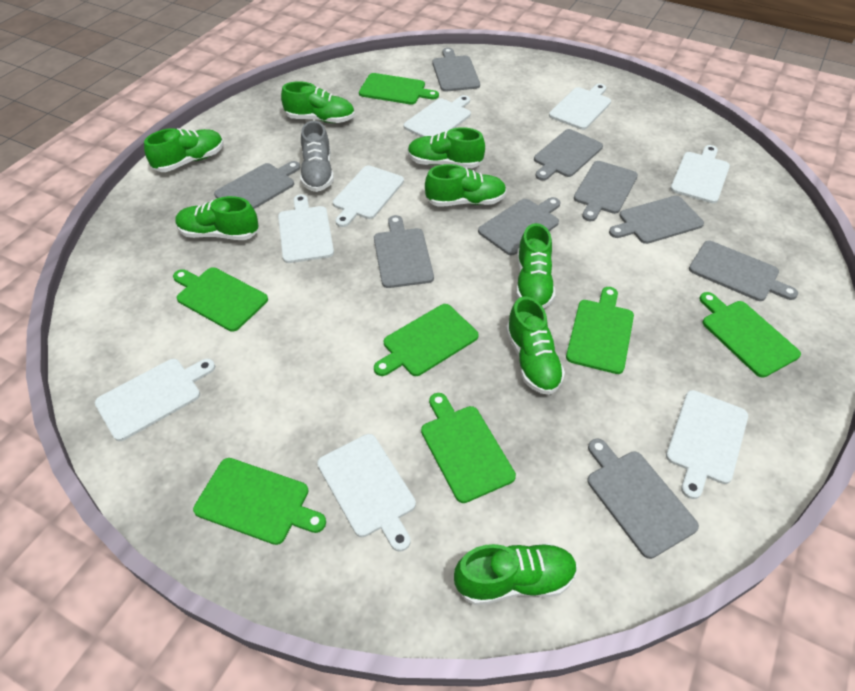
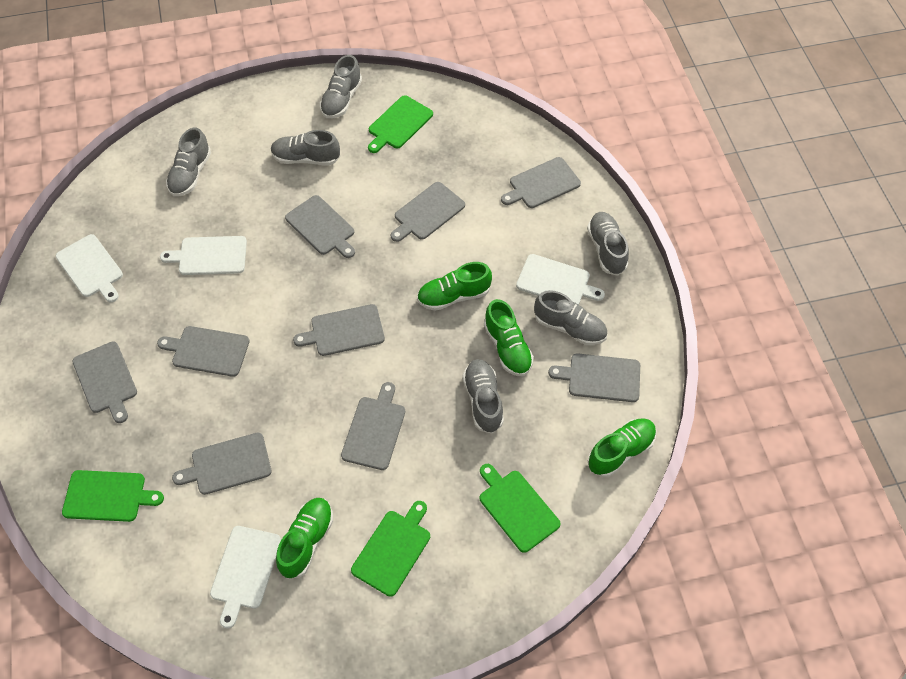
green cutting board: [173,267,268,332] [193,458,326,545] [359,73,439,105] [374,304,479,376] [421,393,516,503] [566,287,634,374] [699,292,801,378] = 7 -> [62,470,164,522] [351,501,430,597] [368,95,433,153] [480,464,561,553] = 4
green shoe: [144,128,224,172] [175,196,259,240] [281,81,355,123] [408,127,485,168] [425,164,507,207] [454,543,577,605] [506,297,565,395] [516,223,555,308] = 8 -> [276,498,333,579] [417,262,492,311] [484,299,534,376] [588,418,656,477] = 4
grey shoe: [300,121,334,192] = 1 -> [166,128,211,196] [271,130,340,166] [320,55,362,119] [463,359,504,434] [534,290,607,345] [587,212,629,276] = 6
white cutting board: [95,359,215,441] [278,194,334,263] [317,434,416,551] [333,165,404,227] [403,95,471,137] [549,84,611,130] [666,390,748,499] [670,145,730,203] = 8 -> [56,234,123,302] [160,236,247,275] [210,526,281,628] [516,254,605,305] = 4

